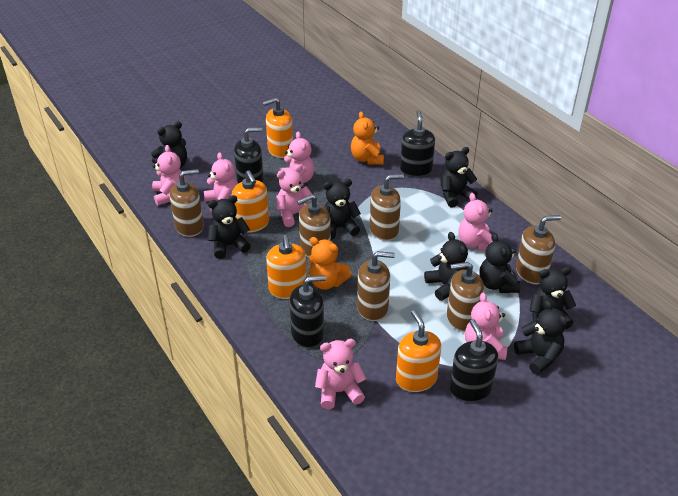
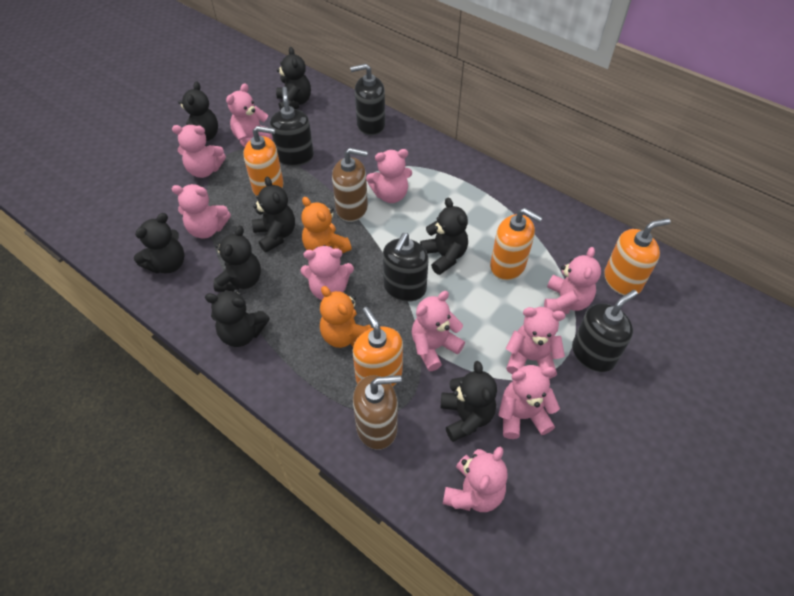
brown soap dispenser: [170,169,204,237] [297,194,331,258] [357,251,395,321] [370,174,404,241] [447,262,484,332] [516,215,561,284] = 6 -> [332,148,368,222] [353,375,402,450] = 2
pink teddy bear: [152,145,186,206] [204,152,238,211] [276,165,313,227] [280,132,314,187] [315,339,366,409] [458,193,493,251] [465,292,507,360] = 7 -> [172,125,226,178] [172,184,231,239] [226,84,273,148] [300,245,354,300] [366,149,412,203] [412,291,465,371] [443,447,508,512] [498,365,560,439] [506,307,565,379] [544,247,601,314] = 10

